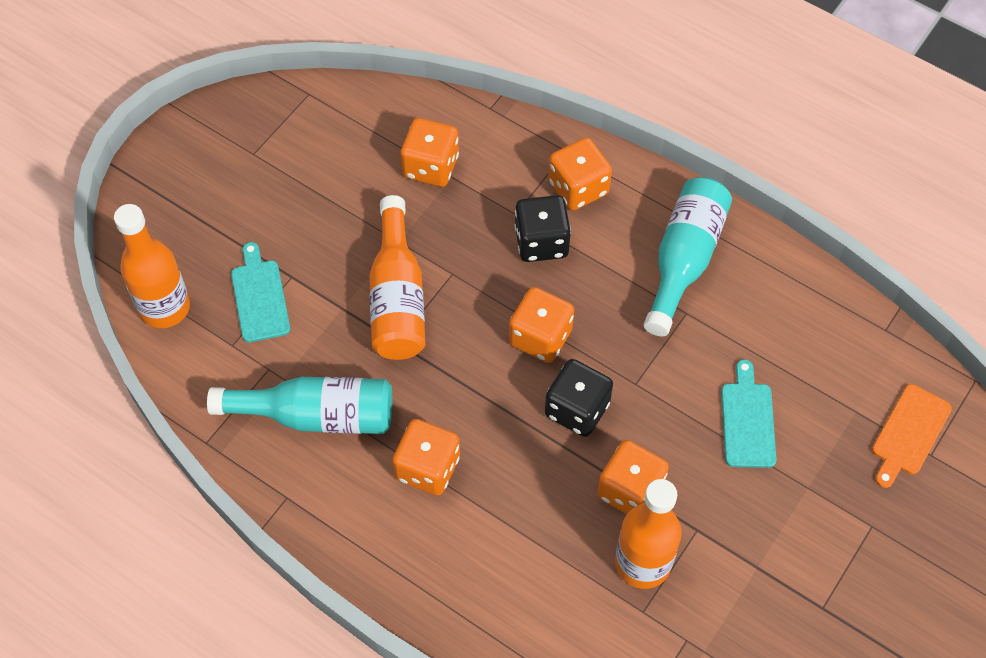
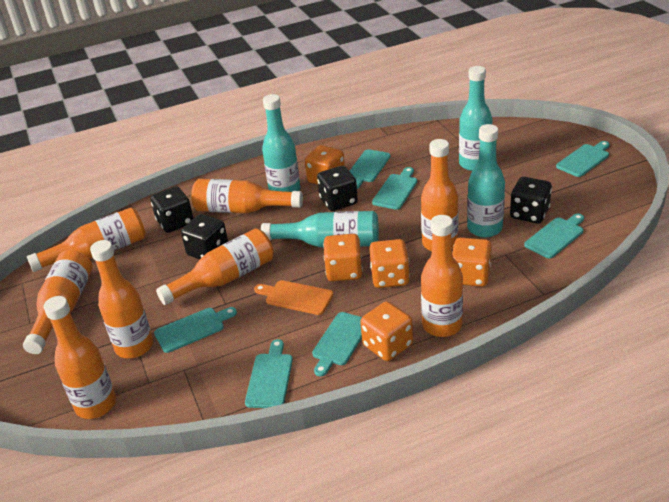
black dice: [515,195,571,262] [545,359,613,437] = 2 -> [150,186,194,233] [181,214,228,259] [317,166,358,211] [510,177,552,224] = 4
orange bottle: [114,204,190,328] [369,195,425,360] [615,479,682,589] = 3 -> [23,250,93,354] [27,208,146,272] [44,296,116,419] [90,240,153,358] [156,228,274,305] [191,179,303,213] [421,139,459,251] [421,215,463,337] = 8
turquoise bottle: [207,377,392,434] [644,177,732,337] = 2 -> [261,211,379,248] [262,94,301,192] [459,66,493,171] [467,124,505,238] = 4
turquoise cutting board: [231,242,290,342] [721,359,777,468] = 2 -> [154,307,237,353] [245,339,293,408] [312,312,362,376] [350,149,391,189] [372,167,417,210] [524,213,584,258] [556,141,610,177] = 7

